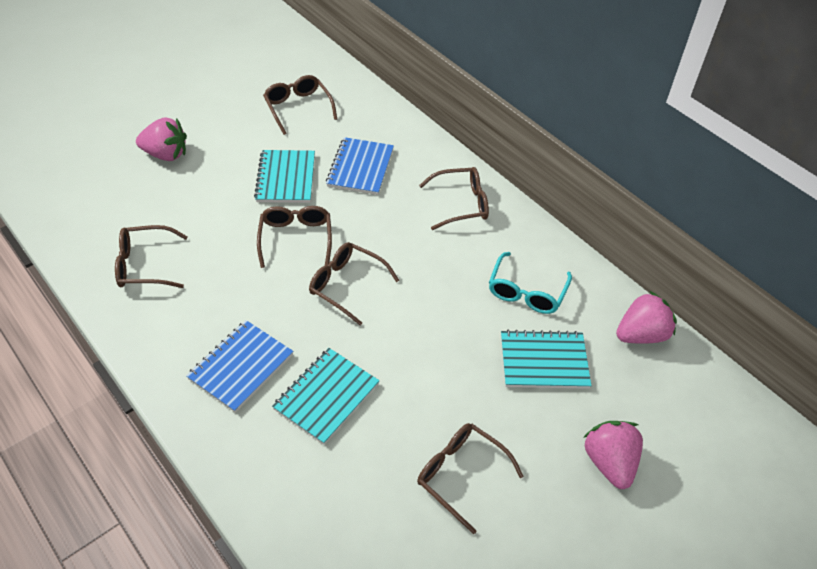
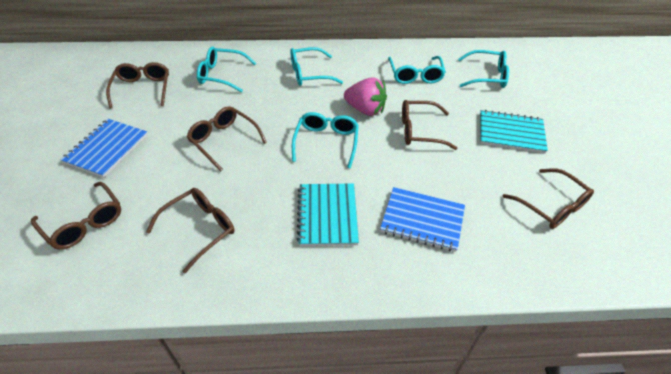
pink strawberry: [136,117,187,161] [583,421,643,489] [616,291,677,344] = 3 -> [344,77,387,116] = 1
turquoise glasses: [489,252,572,314] = 1 -> [197,46,256,92] [290,47,343,86] [292,112,359,168] [388,56,446,84] [458,50,509,88] = 5
turquoise notebook: [254,150,315,203] [272,348,379,445] [501,330,592,389] = 3 -> [296,183,359,246] [480,110,548,154] = 2

